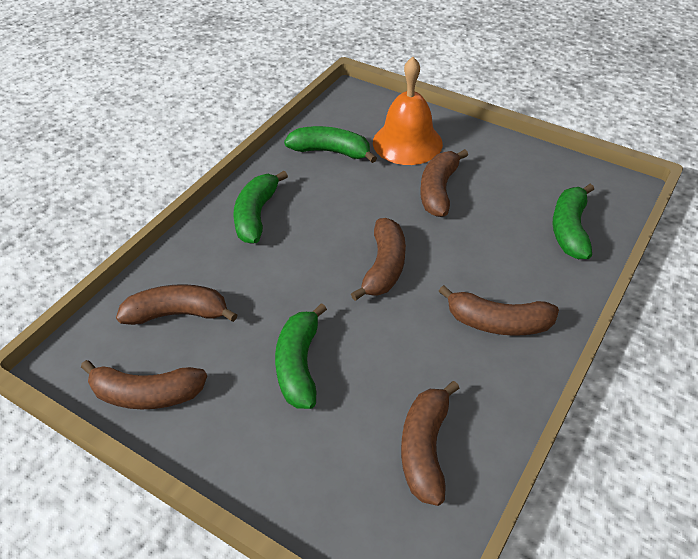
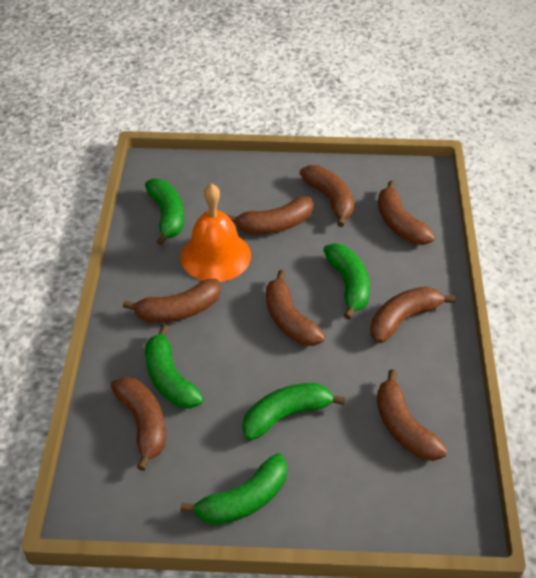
brown banana: [81,360,207,409] [116,284,237,325] [351,218,406,301] [401,381,460,506] [420,149,468,217] [439,285,559,336] = 6 -> [111,377,166,471] [123,279,221,323] [227,196,314,234] [266,270,325,346] [300,165,354,227] [370,286,455,343] [377,369,448,461] [378,180,435,245] = 8
green banana: [233,171,288,244] [275,303,327,409] [284,126,377,163] [552,184,594,259] = 4 -> [145,178,184,246] [145,325,204,409] [181,454,287,525] [242,383,345,441] [323,244,370,320] = 5

